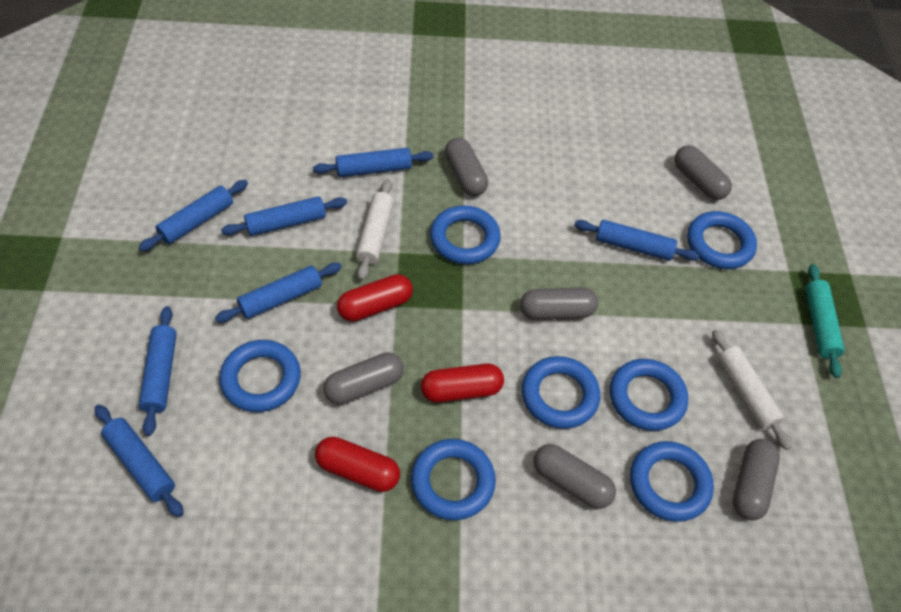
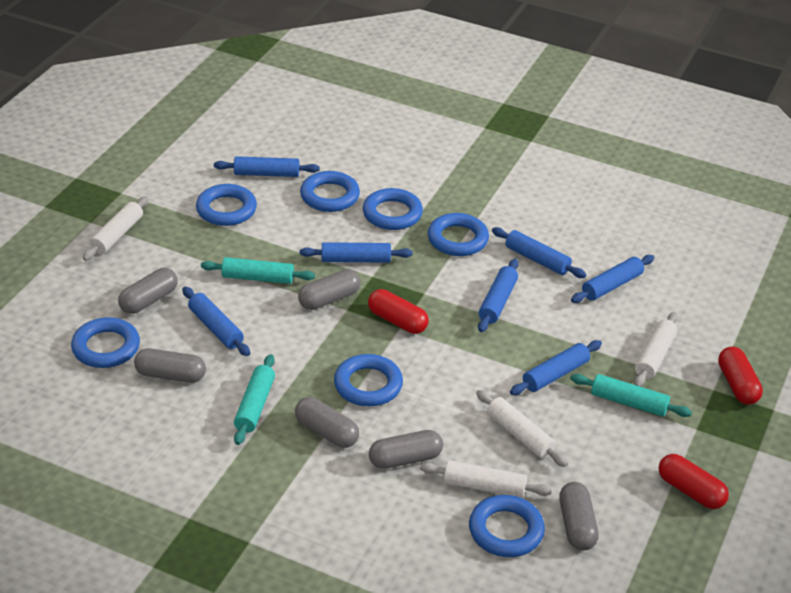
turquoise rolling pin: [805,264,845,378] = 1 -> [201,257,315,284] [234,354,275,445] [570,374,692,417] = 3
white rolling pin: [356,179,394,280] [712,329,792,450] = 2 -> [83,196,149,261] [420,460,552,498] [476,390,568,467] [634,312,678,387] = 4

